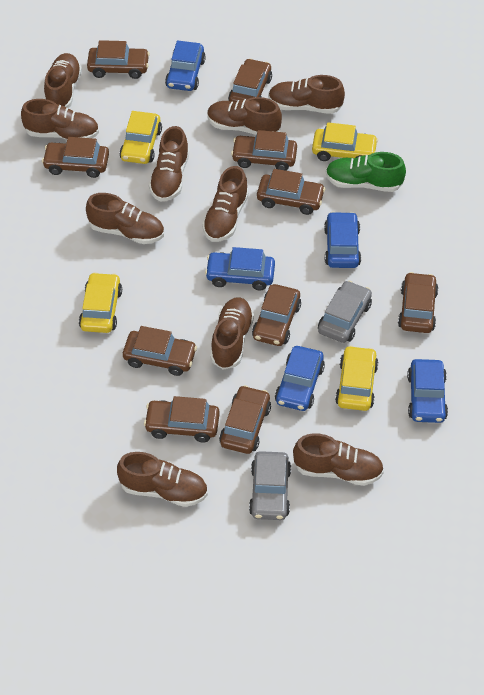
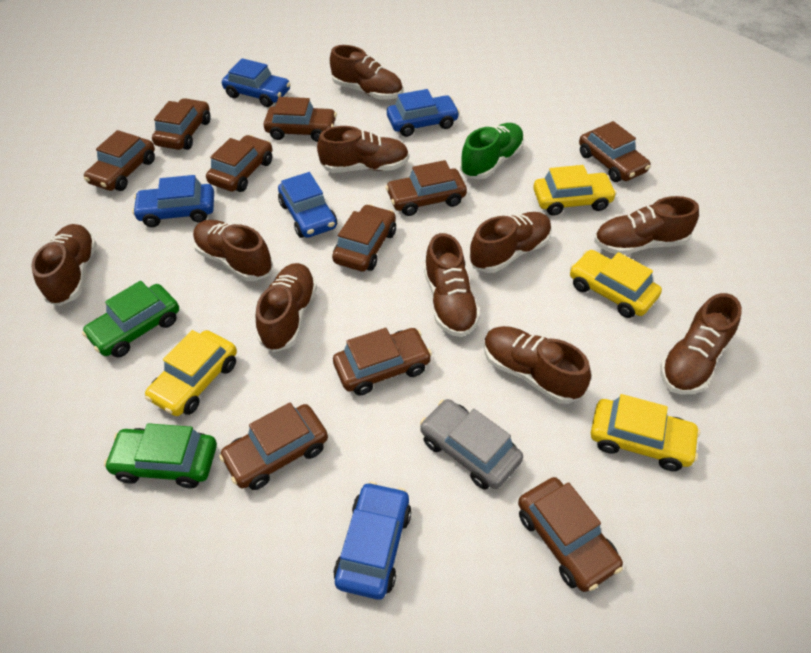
green car: none = 0 -> [82,281,179,357] [104,423,217,488] = 2
grey car: [249,451,291,520] [318,281,372,343] = 2 -> [420,399,523,489] = 1

